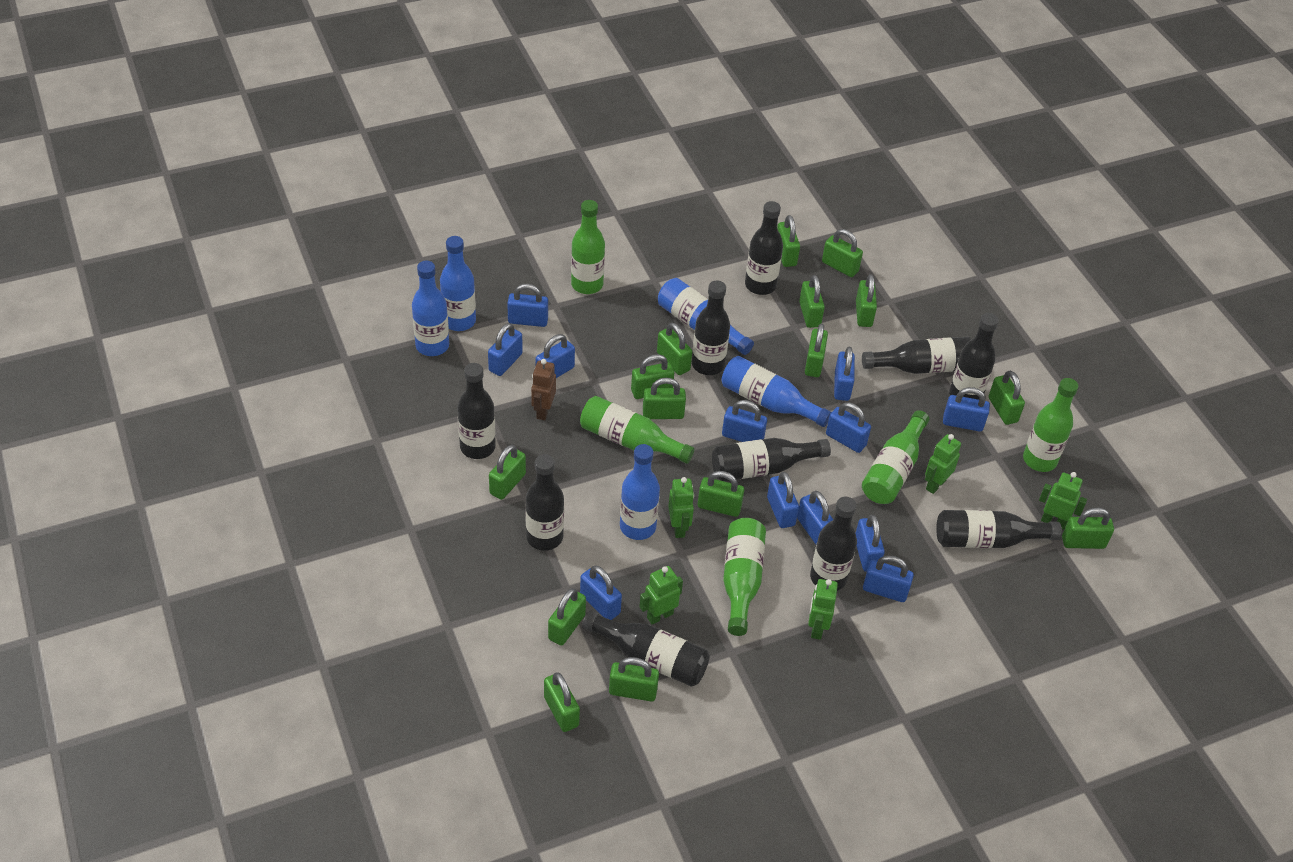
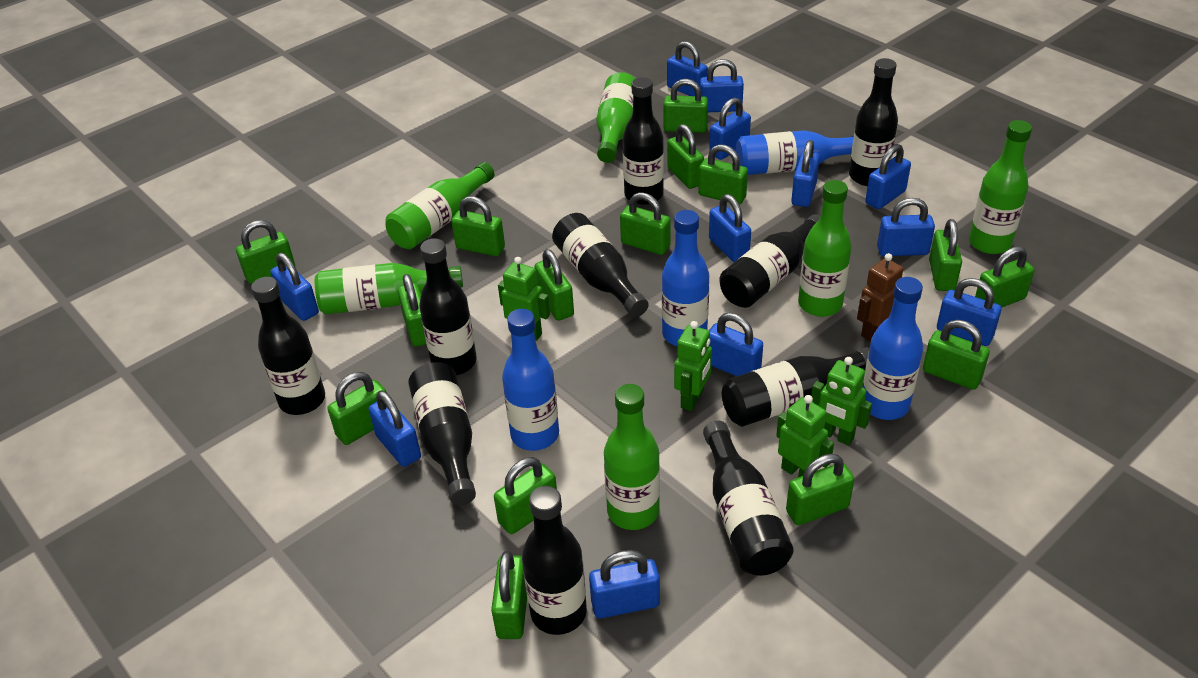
blue bottle: [412,260,449,356] [440,236,476,331] [620,444,660,540] [658,278,754,355] [721,356,832,427] = 5 -> [502,309,559,451] [662,210,709,346] [736,130,854,175] [863,277,923,420] = 4
green bottle: [571,200,605,294] [580,396,695,464] [723,518,766,636] [862,410,929,504] [1023,378,1078,472] = 5 -> [315,263,463,314] [386,162,495,249] [596,72,636,163] [604,384,660,530] [798,180,852,317] [969,120,1032,254] = 6
green robot: [639,566,683,625] [668,477,694,538] [808,579,838,640] [925,434,961,494] [1039,472,1087,530] = 5 -> [498,257,550,341] [674,321,712,411] [776,395,834,477] [811,357,872,446] = 4

